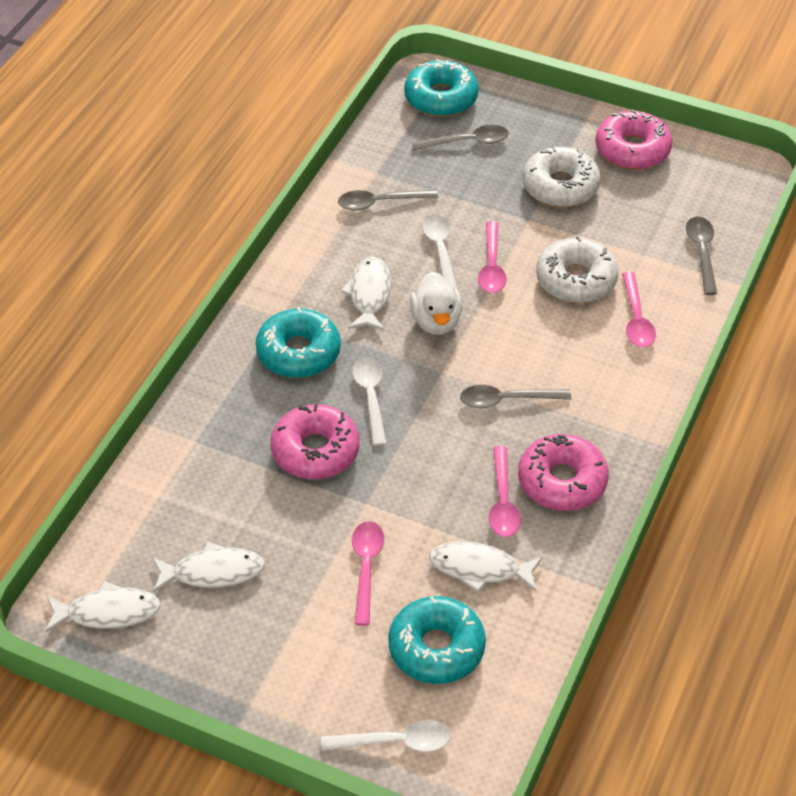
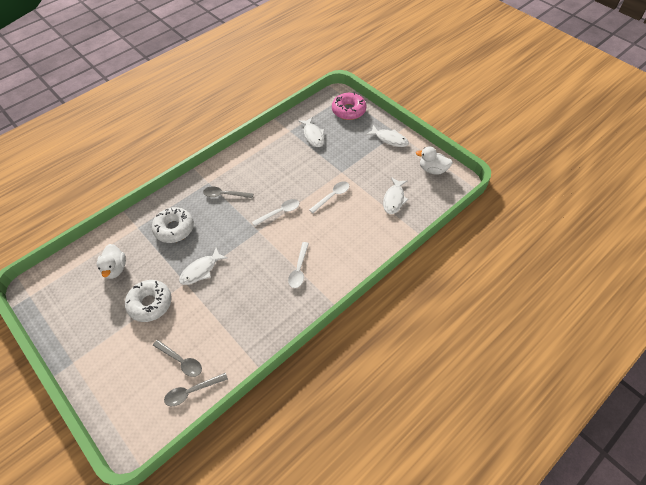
grey spoon: [338,190,438,211] [412,125,509,150] [460,385,571,408] [686,216,717,295] = 4 -> [153,340,202,377] [164,372,228,406] [203,186,253,198] = 3
pink donut: [271,404,360,479] [518,434,609,511] [595,110,672,170] = 3 -> [332,92,366,120] = 1
pink spoon: [352,521,384,626] [478,221,507,293] [489,446,521,537] [622,272,656,348] = 4 -> none = 0
turquoise donut: [256,307,341,378] [388,596,486,684] [404,59,479,117] = 3 -> none = 0
white duck: [410,272,462,335] = 1 -> [97,244,126,279] [416,146,453,175] = 2

